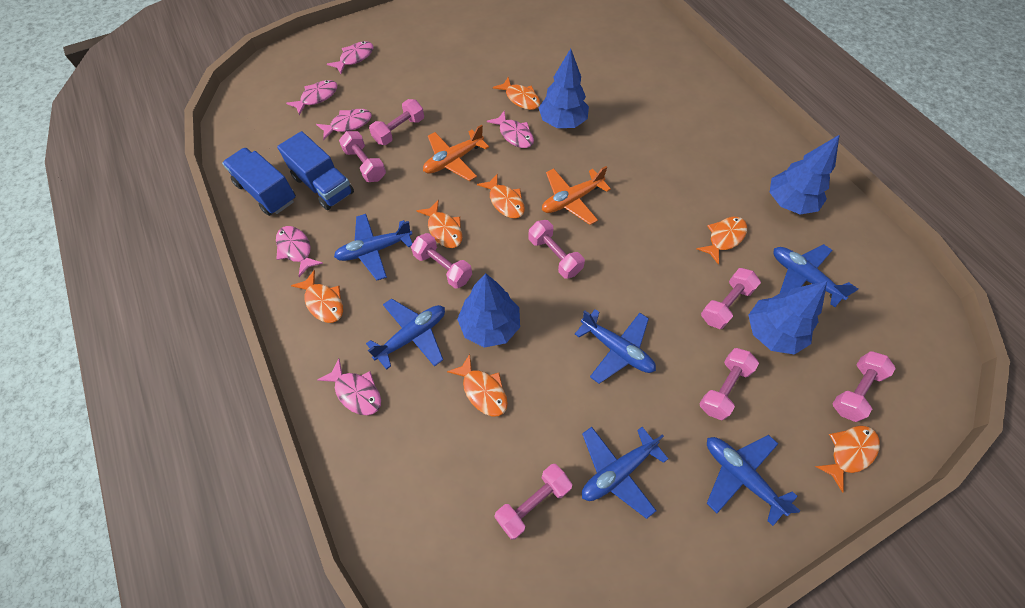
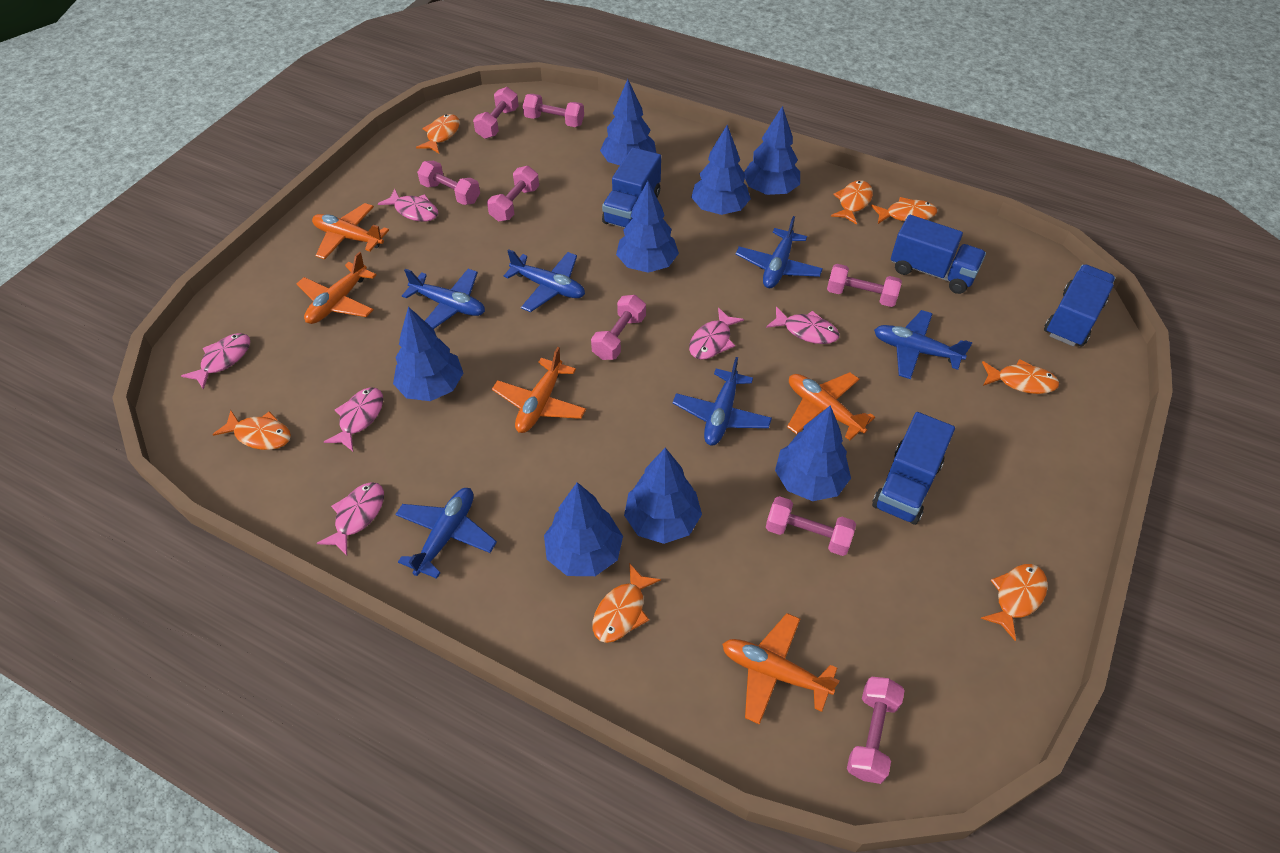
blue tree: [457,273,520,348] [539,49,589,128] [748,281,827,355] [770,135,839,215] = 4 -> [393,307,463,401] [544,482,623,576] [600,79,656,165] [616,181,679,273] [624,448,702,544] [691,125,751,215] [744,106,800,195] [775,405,851,501] = 8
blue truck: [222,148,296,216] [277,131,354,210] = 2 -> [602,147,661,228] [872,412,955,525] [891,215,986,294] [1044,264,1115,347] = 4
orange plane: [423,125,489,181] [542,166,611,225] = 2 -> [297,252,376,324] [312,203,389,259] [492,347,586,433] [722,613,840,725] [787,372,875,440] = 5

